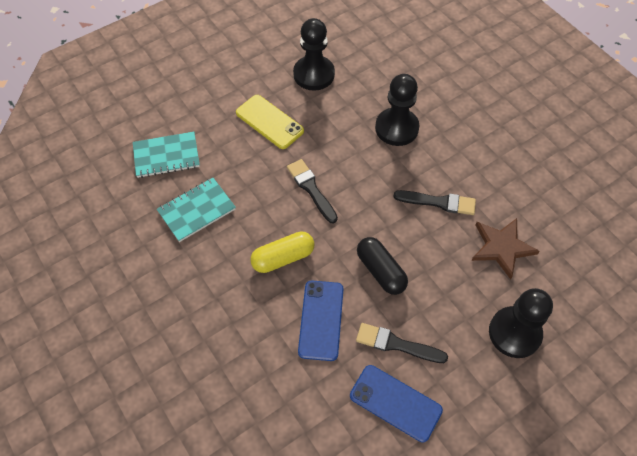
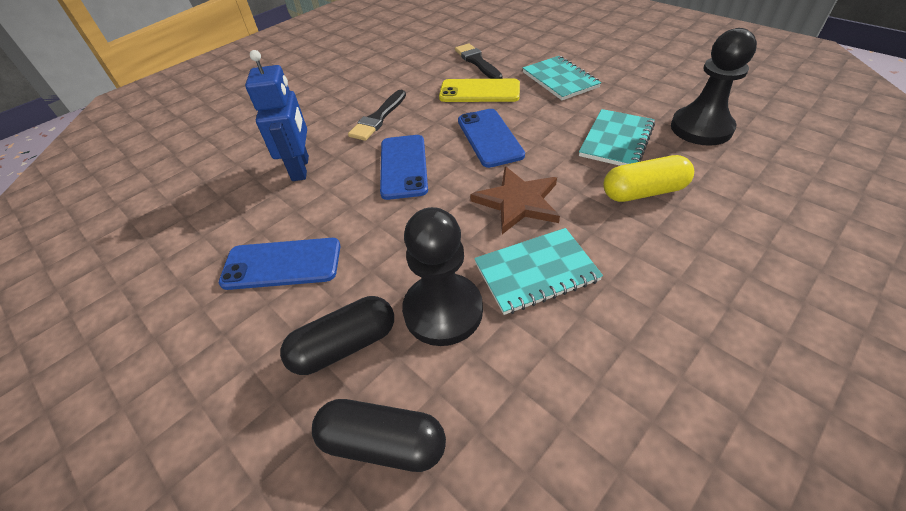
black brush: [287,159,338,224] [356,323,448,363] [393,190,476,215] = 3 -> [348,90,406,141] [455,44,502,79] = 2
black capsule: [357,237,408,295] = 1 -> [280,296,394,375] [312,399,446,472] = 2
black pawn: [293,18,335,91] [375,74,420,146] [489,288,553,358] = 3 -> [402,207,483,346] [671,28,757,146] = 2
blue phone: [298,281,344,361] [350,365,443,442] = 2 -> [219,238,340,290] [380,135,428,200] [458,109,525,168] = 3
blue robot: none = 0 -> [245,50,309,181] = 1
turquoise notebook: [133,132,200,178] [157,178,236,242] = 2 -> [474,228,603,315] [523,56,601,100] [579,109,655,166] = 3

